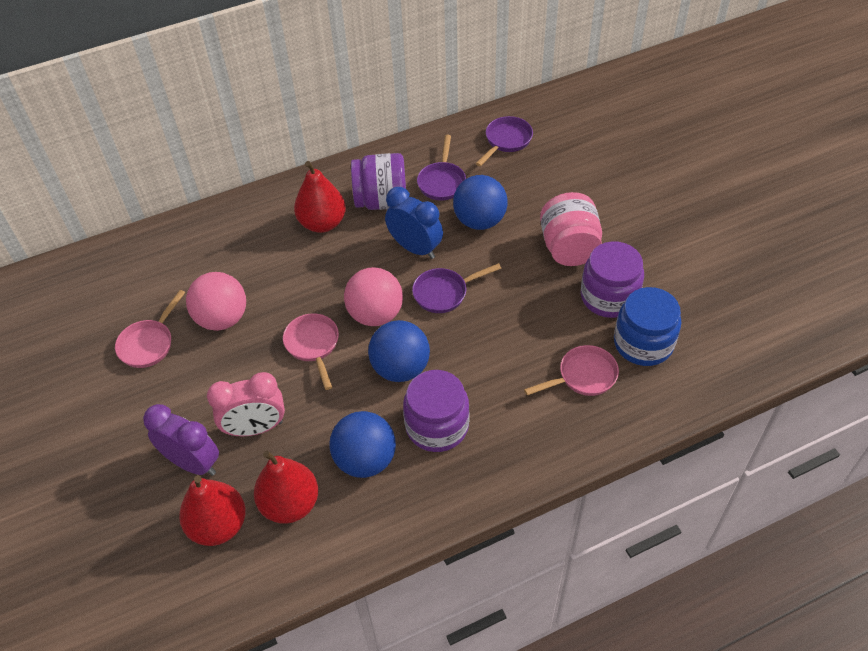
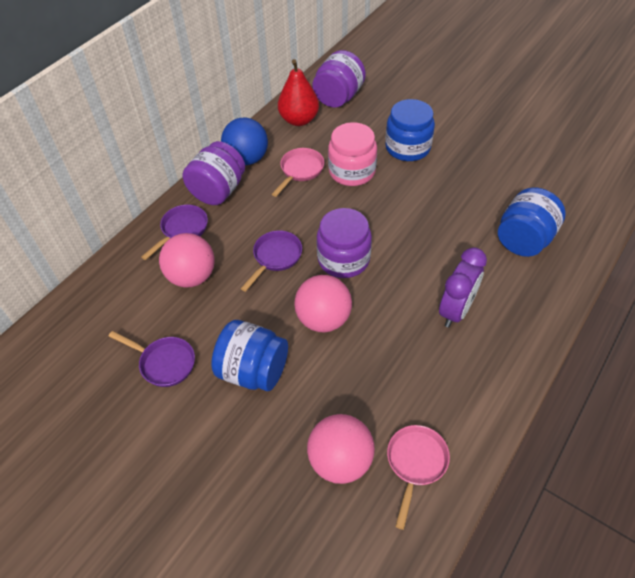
blue ball: [329,411,396,478] [368,320,430,382] [453,175,508,230] = 3 -> [221,118,268,165] = 1
blue clock: [385,187,443,259] = 1 -> none = 0
blue jar: [614,287,681,366] = 1 -> [211,320,288,391] [385,99,435,161] [498,187,566,257] = 3
pink ball: [186,272,246,331] [344,267,403,326] = 2 -> [159,233,215,288] [294,275,352,332] [307,414,375,484] = 3
pink clock: [207,372,285,436] = 1 -> none = 0
pink pan: [115,290,185,368] [283,313,339,390] [524,345,619,396] = 3 -> [272,148,324,197] [387,425,450,530] = 2
red pear: [179,476,246,546] [254,451,318,524] [294,161,346,233] = 3 -> [278,59,319,126] = 1

